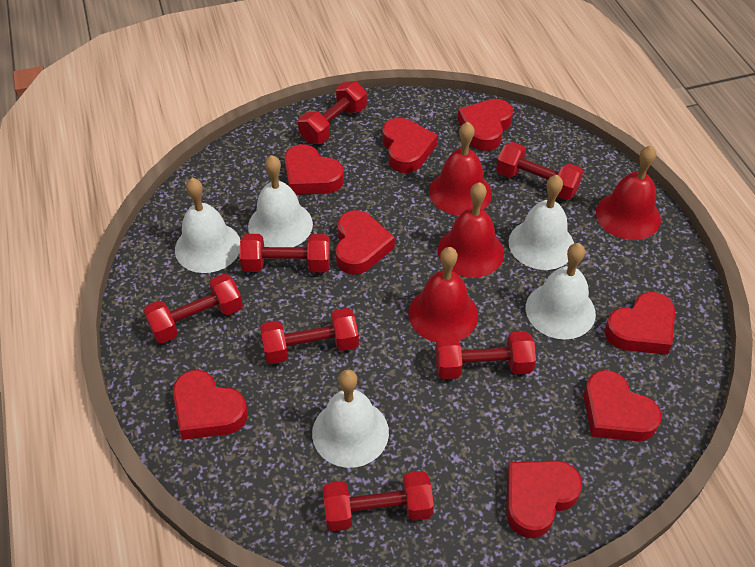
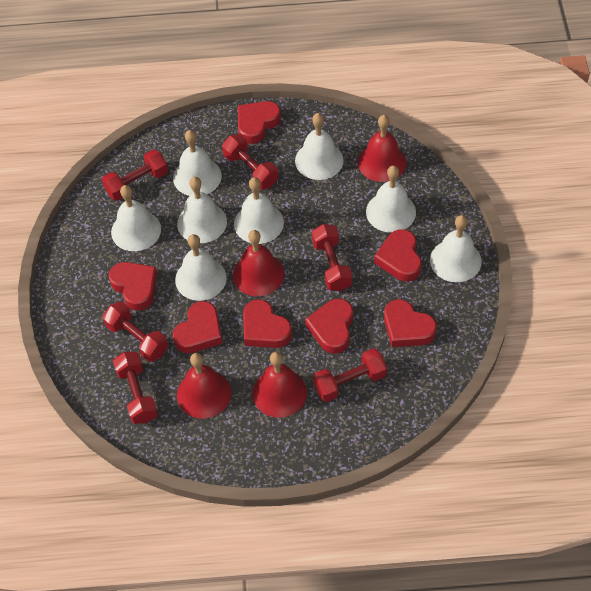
red dumbbell: [143,274,243,343] [239,234,330,273] [260,308,359,364] [298,81,367,144] [323,471,434,531] [435,331,536,379] [496,142,583,200] = 7 -> [102,150,168,201] [103,302,168,362] [113,352,158,424] [222,134,278,190] [312,224,353,291] [313,348,387,402] = 6
red heart: [173,370,248,440] [284,144,344,195] [335,210,395,275] [383,118,438,173] [457,99,513,151] [506,461,582,538] [584,370,662,441] [604,292,675,355] = 8 -> [109,262,157,311] [173,301,223,353] [238,101,281,144] [243,299,292,348] [305,299,353,354] [374,229,422,281] [384,299,437,347] = 7
white bell: [175,178,241,273] [248,155,313,247] [312,369,389,468] [509,175,574,270] [526,243,596,339] = 5 -> [111,185,161,251] [173,130,222,196] [175,234,227,301] [177,177,227,243] [234,177,284,244] [295,113,344,180] [366,166,416,233] [430,215,482,282] = 8

